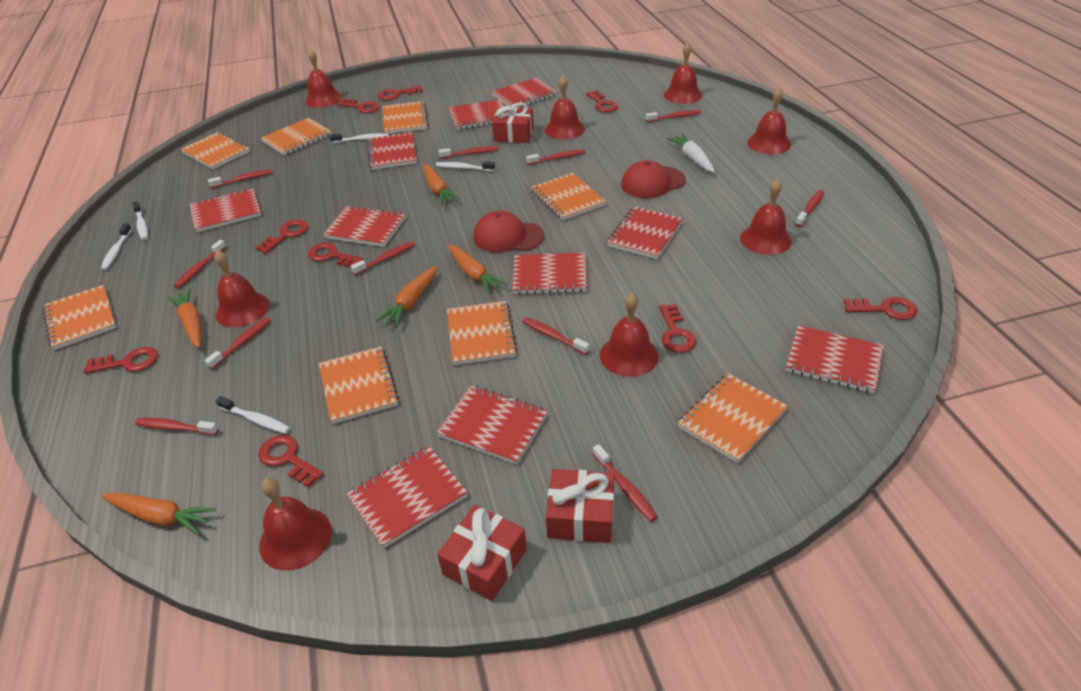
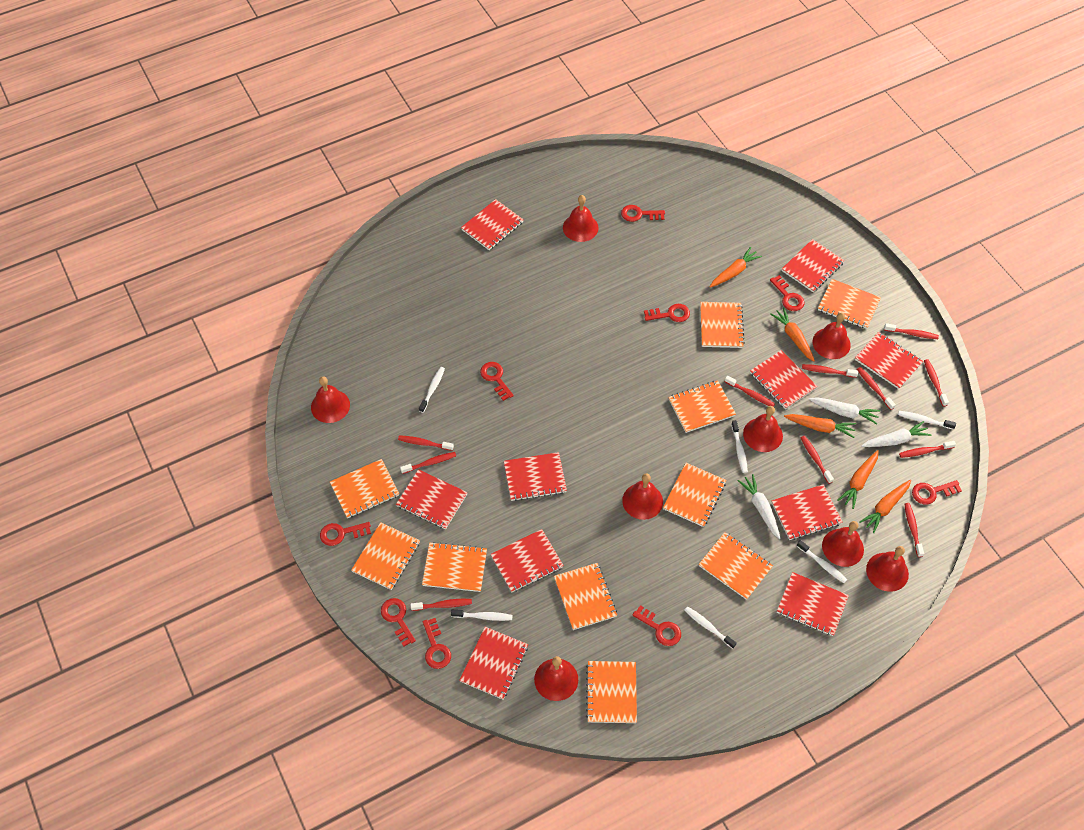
orange notebook: [42,285,116,350] [181,132,250,169] [261,118,331,155] [319,346,399,424] [383,101,429,134] [447,301,517,365] [531,173,606,220] [678,373,788,463] = 8 -> [330,459,399,518] [351,522,420,590] [422,542,487,592] [554,563,617,630] [586,661,637,723] [663,463,726,527] [668,380,736,433] [699,532,773,600] [700,302,745,348] [818,279,881,329] = 10
red cap: [473,211,544,253] [621,160,686,198] = 2 -> none = 0
red gift: [437,505,527,601] [492,103,534,143] [546,469,614,543] = 3 -> none = 0
white carrot: [667,134,715,173] = 1 -> [738,474,781,539] [809,397,880,424] [861,421,931,447] = 3
white toothbrush: [100,223,132,271] [132,201,148,240] [215,396,290,434] [330,133,388,143] [436,161,495,171] = 5 -> [419,367,445,413] [451,610,513,621] [684,606,737,649] [731,420,748,473] [797,540,847,583] [898,411,956,430] = 6

